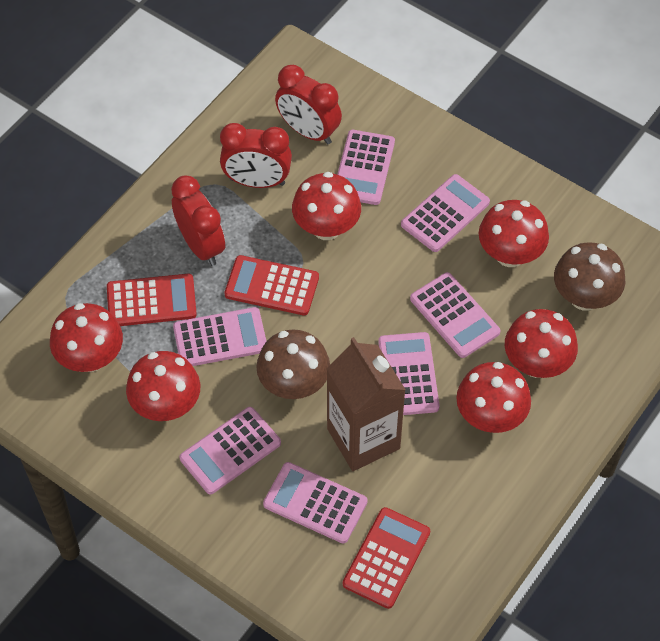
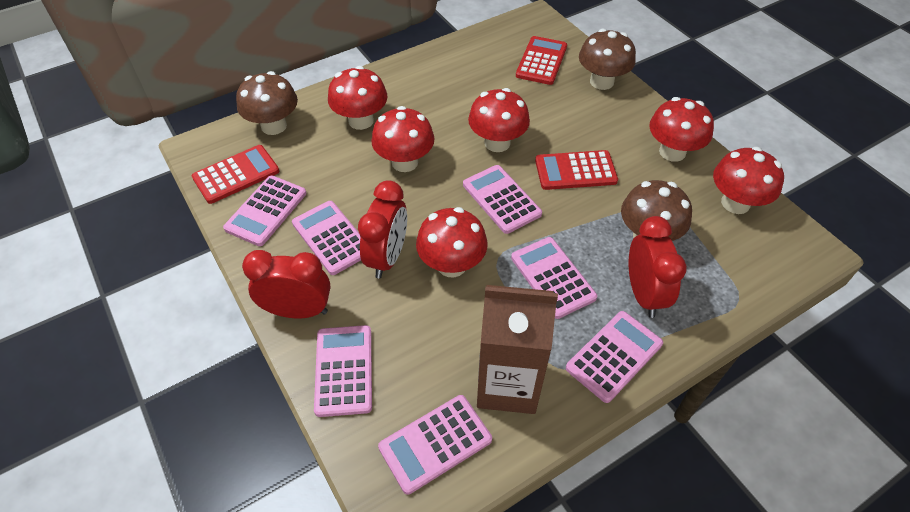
brown mushroom: [256,330,330,399] [554,242,625,311] = 2 -> [236,71,298,135] [579,29,636,90] [621,180,692,241] = 3

